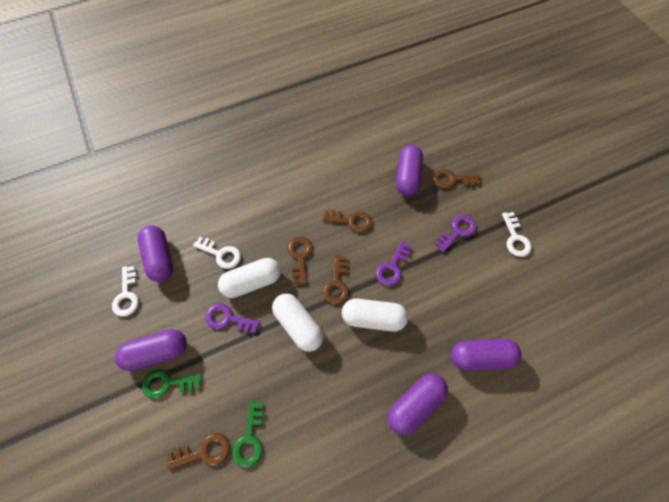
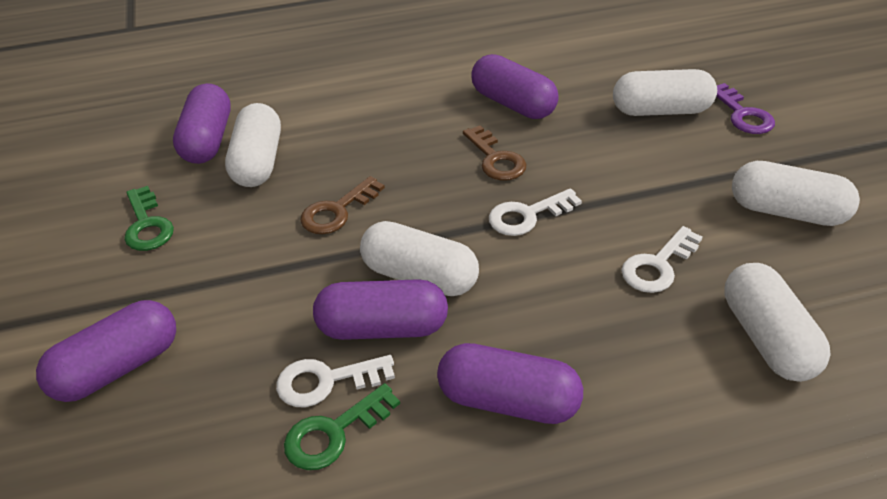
brown key: [167,433,230,469] [288,237,313,284] [323,210,372,233] [323,255,349,305] [433,169,481,189] = 5 -> [300,176,385,234] [463,125,526,181] = 2
purple key: [206,303,260,333] [376,241,411,286] [435,215,476,252] = 3 -> [716,83,775,134] = 1
white capsule: [218,258,281,298] [272,293,323,352] [342,299,408,332] = 3 -> [225,103,281,187] [360,221,479,296] [613,69,717,116] [725,263,831,382] [732,161,860,226] = 5

